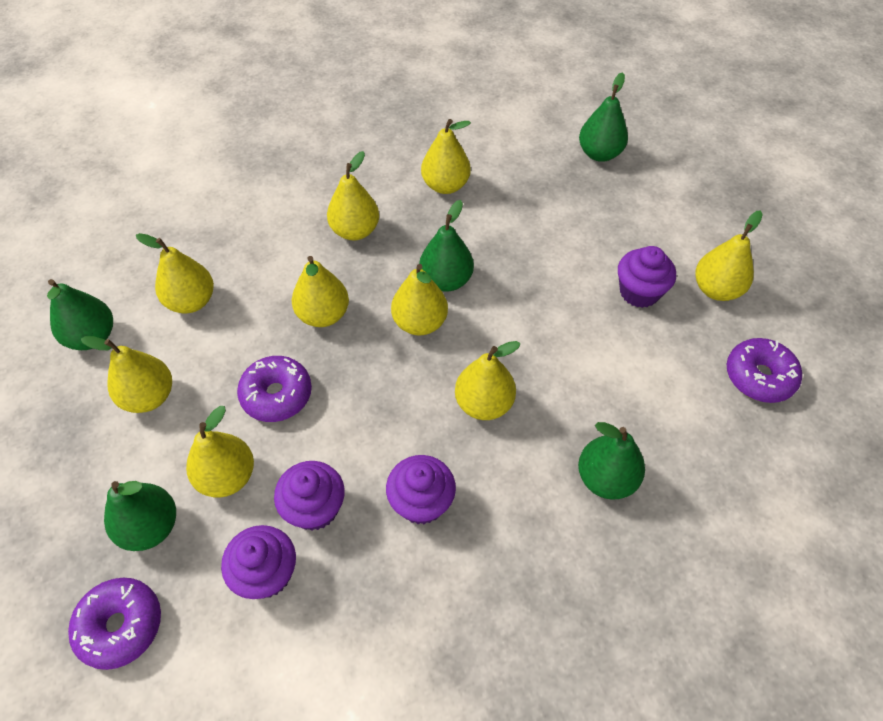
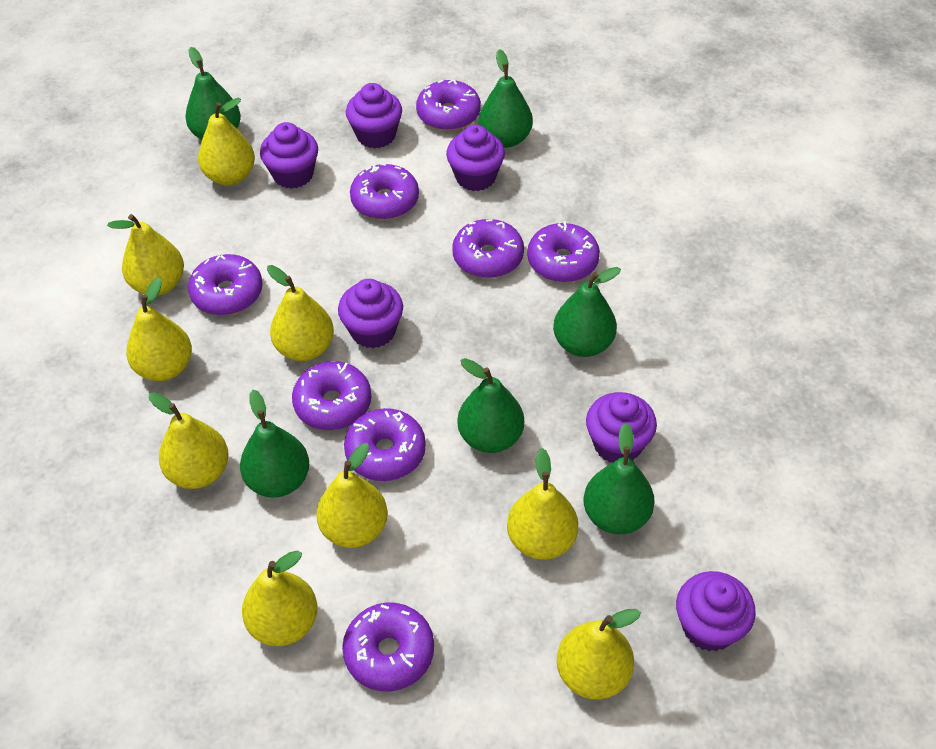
green pear: [47,279,113,350] [104,481,176,551] [419,200,474,292] [578,422,645,500] [579,72,628,162] = 5 -> [185,47,241,140] [240,390,309,497] [457,358,524,453] [478,49,533,148] [553,267,621,357] [584,423,655,534] = 6
purple cupcake: [221,525,296,599] [274,461,345,531] [386,455,456,524] [618,246,676,308] = 4 -> [260,122,318,189] [338,279,403,348] [346,83,402,149] [446,125,505,191] [586,392,657,463] [676,571,756,651] = 6
purple donut: [68,578,161,670] [237,356,312,422] [727,338,802,403] = 3 -> [188,254,263,315] [292,361,371,430] [342,602,434,692] [344,408,426,481] [350,163,419,220] [416,80,481,131] [452,219,524,278] [527,221,600,282] = 8

